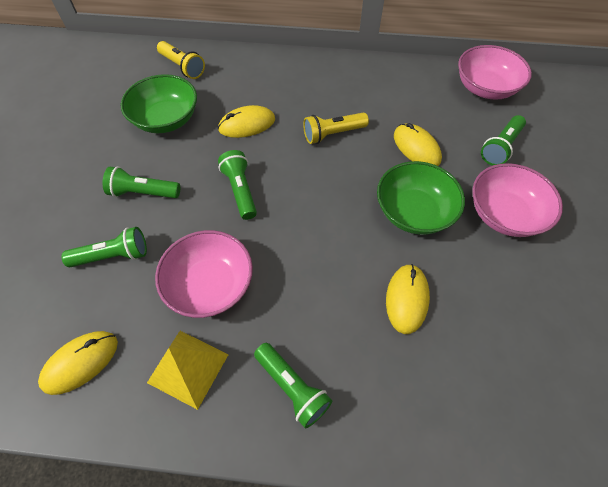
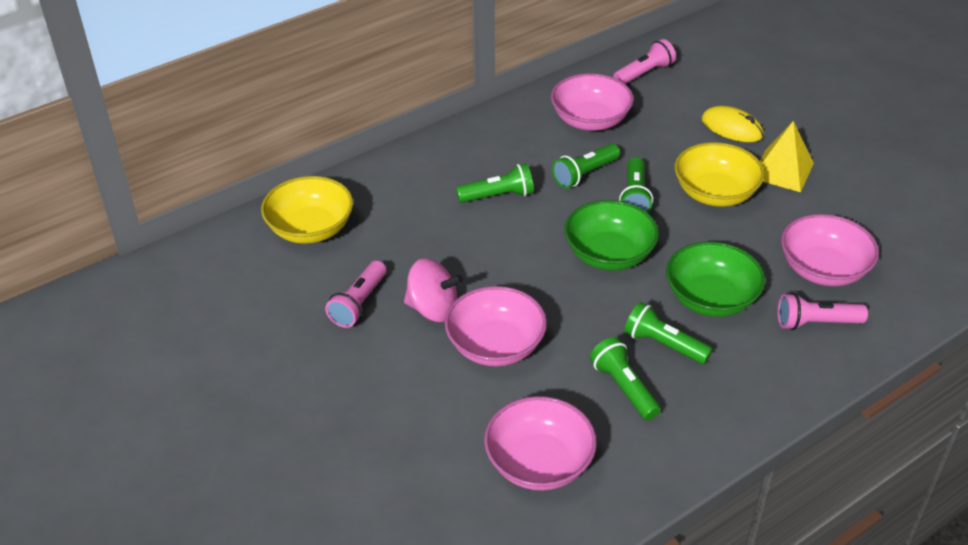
pink bowl: [155,230,253,318] [458,45,532,100] [472,163,563,237] = 3 -> [445,286,547,366] [484,396,597,490] [551,73,634,131] [781,214,879,286] = 4
pink flashlight: none = 0 -> [325,261,386,328] [613,39,676,84] [778,293,868,330] = 3
pink spinning top: none = 0 -> [404,258,463,322] = 1
yellow bowl: none = 0 -> [261,176,353,244] [675,142,765,207] = 2
yellow flashlight: [157,41,205,79] [303,112,369,144] = 2 -> none = 0
yellow mouse: [38,331,118,395] [218,105,275,138] [386,264,430,334] [394,123,442,166] = 4 -> [702,106,764,142] = 1

